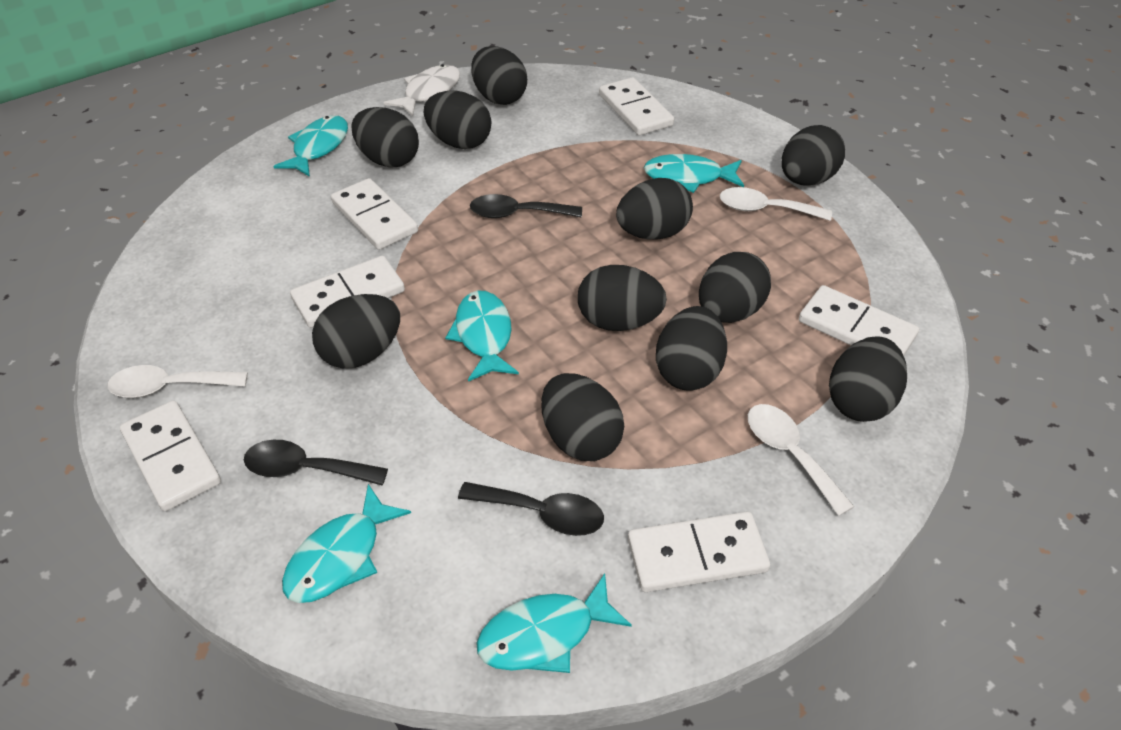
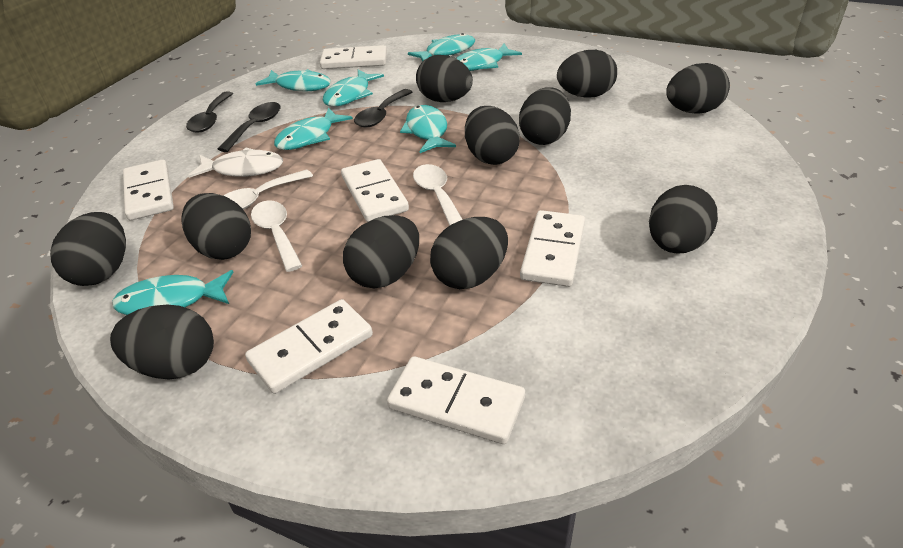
turquoise fish: [273,115,348,177] [282,484,411,603] [445,290,519,382] [476,573,632,673] [644,154,744,193] = 5 -> [112,270,233,315] [256,69,331,92] [274,108,353,150] [323,70,384,107] [400,105,456,153] [408,33,475,62] [456,44,522,71] = 7

